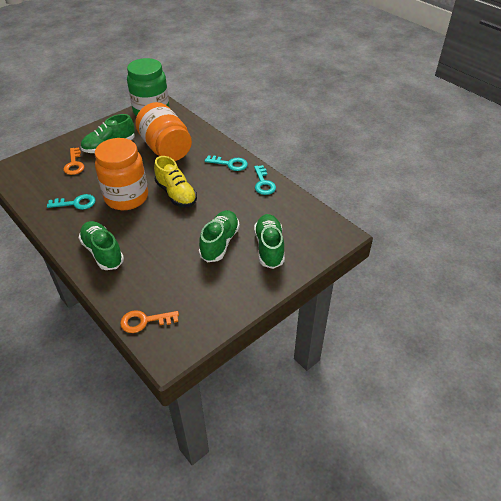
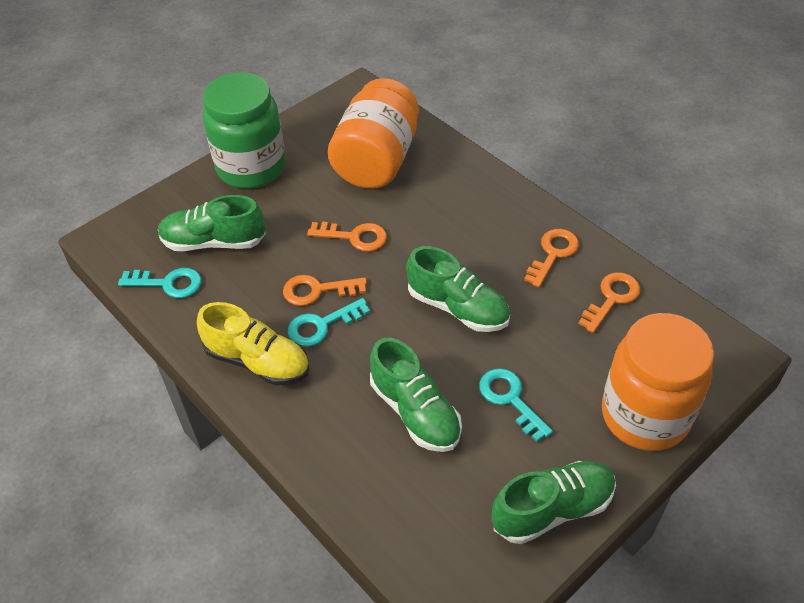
orange key: [63,148,84,175] [120,310,179,333] = 2 -> [283,275,367,306] [307,222,387,252] [524,229,579,288] [578,272,641,333] = 4

